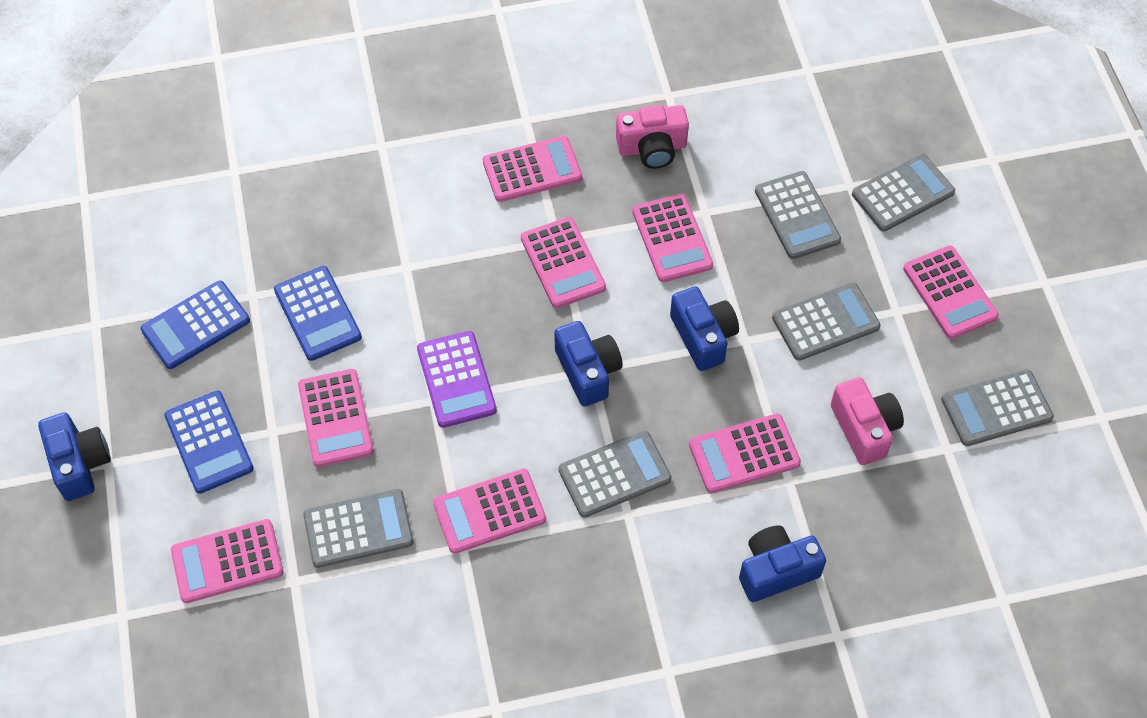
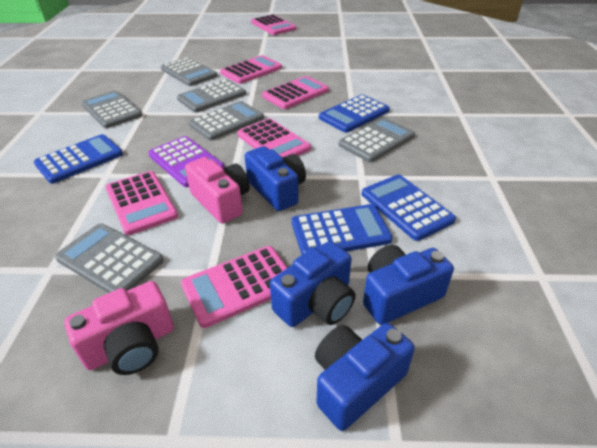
blue calculator: [141,281,250,369] [164,391,254,494] [274,266,362,361] = 3 -> [34,134,123,184] [292,204,393,254] [319,94,390,133] [362,174,456,241] = 4
pink calculator: [171,519,284,603] [298,369,374,467] [433,469,546,554] [483,136,582,202] [521,217,606,308] [632,194,713,282] [689,414,801,493] [903,245,999,339] = 8 -> [105,171,178,235] [181,246,287,328] [220,55,282,84] [237,118,311,157] [251,14,296,35] [262,76,329,109] = 6

